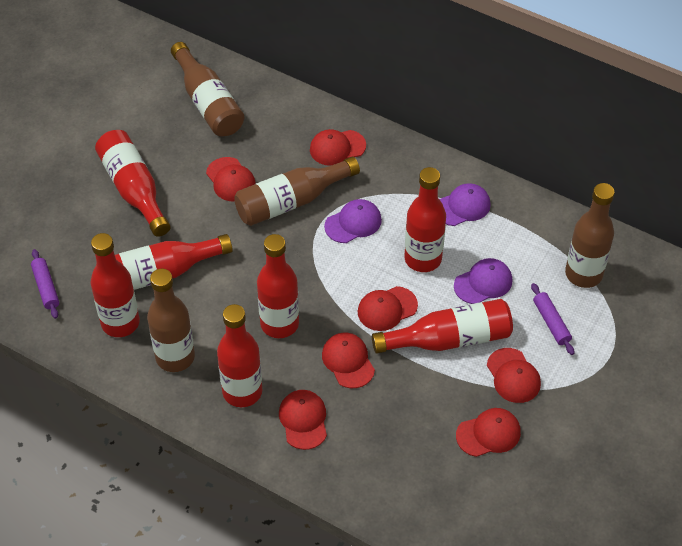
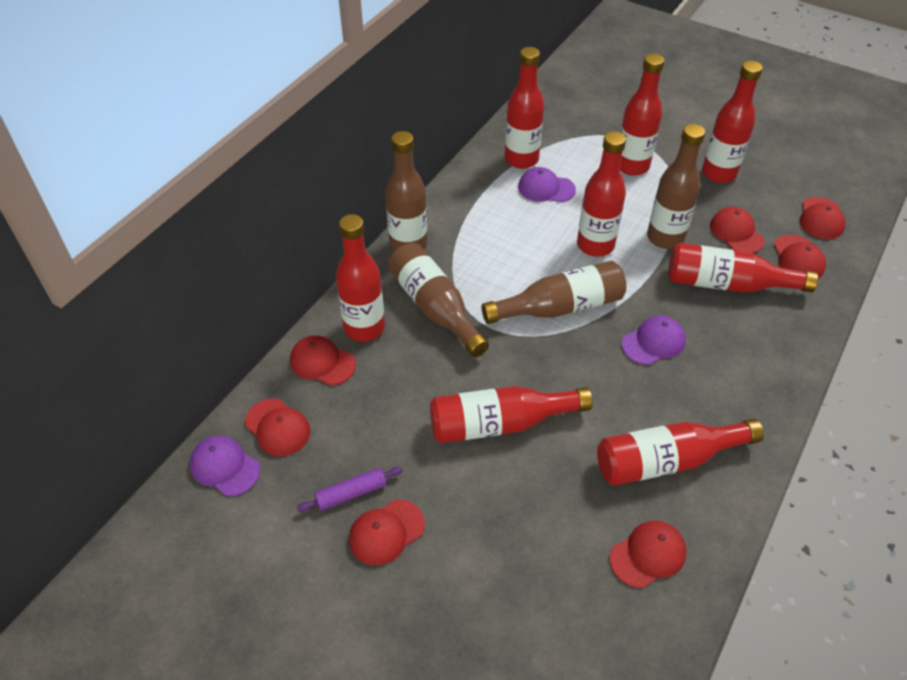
purple rolling pin: [31,249,59,319] [531,283,574,355] = 2 -> [297,467,403,512] = 1
red bottle: [91,233,140,337] [95,130,171,237] [96,234,233,290] [217,304,262,407] [257,234,299,338] [372,299,513,354] [404,167,446,272] = 7 -> [336,214,385,342] [430,386,593,443] [505,47,544,169] [577,131,626,257] [597,419,764,486] [620,53,665,176] [668,243,818,293] [702,61,763,183] = 8

